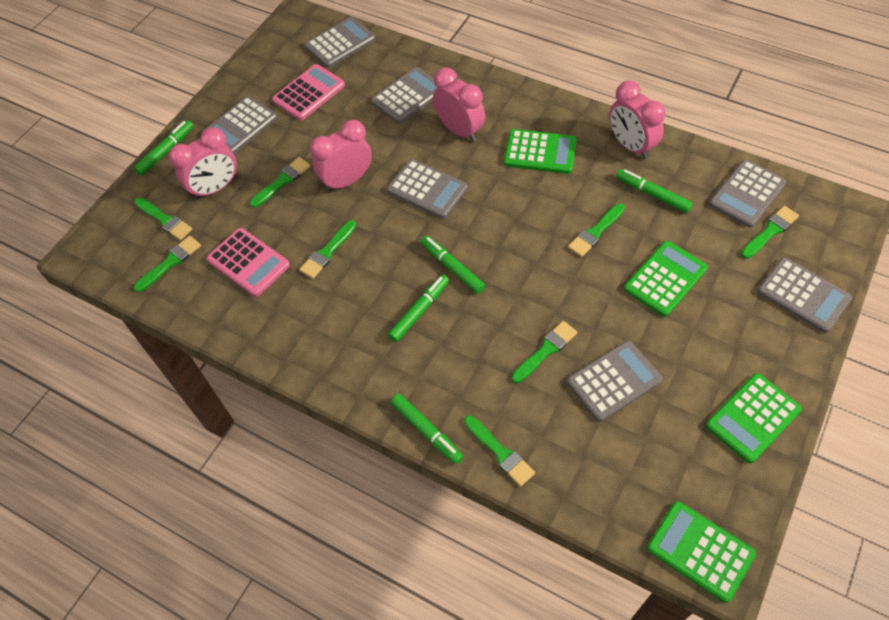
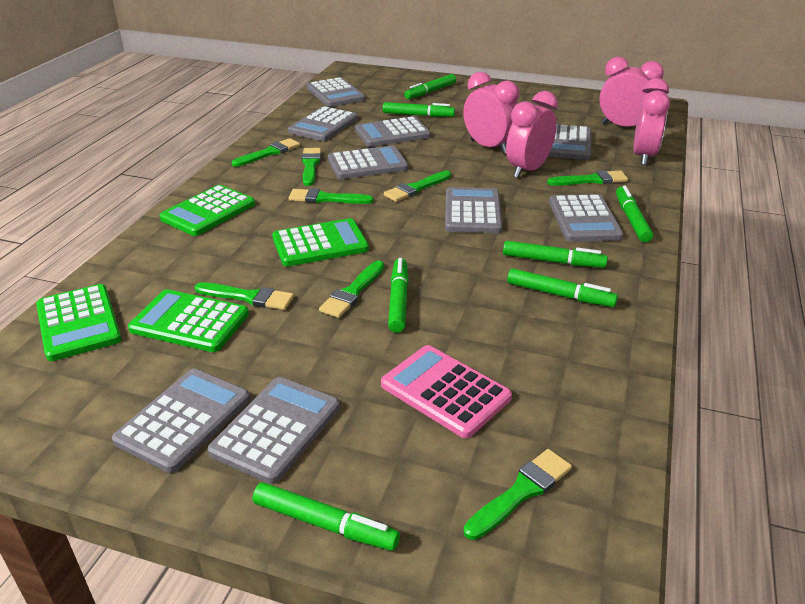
green marker: [134,120,194,175] [388,274,449,342] [391,394,463,464] [421,236,485,294] [616,169,693,213] = 5 -> [253,482,400,551] [382,102,455,117] [388,258,409,333] [404,74,456,99] [503,241,608,268] [507,268,618,307] [616,185,653,242] = 7
grey calculator: [202,96,277,154] [305,17,376,68] [371,67,438,124] [387,159,468,219] [567,341,663,422] [709,160,786,228] [757,257,852,333] = 7 -> [112,369,250,473] [208,377,340,484] [288,106,358,141] [307,77,365,107] [328,145,408,179] [355,116,431,147] [445,187,502,233] [548,124,592,160] [549,194,624,242] = 9
pink calculator: [207,228,290,297] [272,64,345,121] = 2 -> [381,345,512,438] = 1

